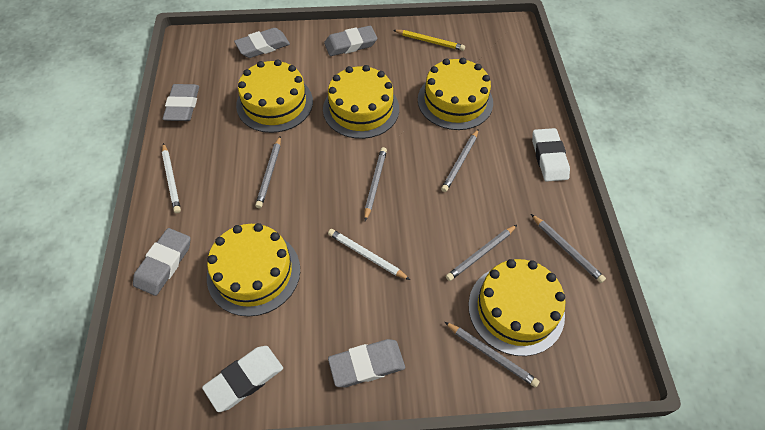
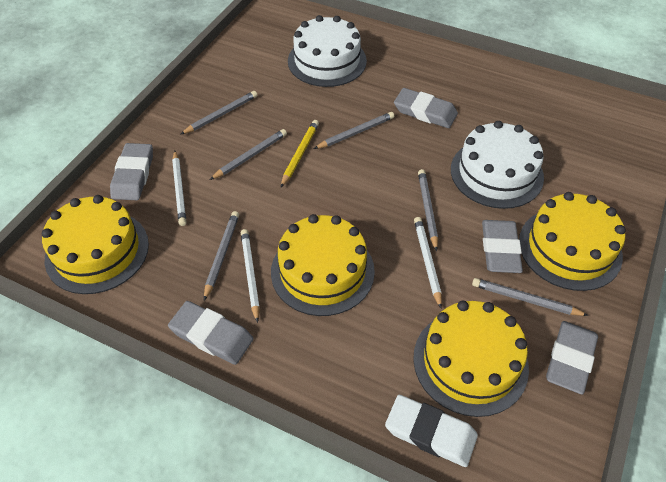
white cake: none = 0 -> [288,15,367,87] [451,121,544,209] = 2
white eraser: [202,346,283,412] [532,128,570,182] = 2 -> [385,395,478,467] = 1
white pencil: [162,143,181,213] [328,229,410,280] = 2 -> [172,151,186,226] [241,229,260,323] [414,217,442,308] = 3
yellow cake: [207,223,300,317] [236,59,313,133] [323,65,399,139] [418,58,493,130] [468,259,565,356] = 5 -> [42,195,149,294] [271,214,375,316] [413,301,529,417] [519,192,626,291] = 4

